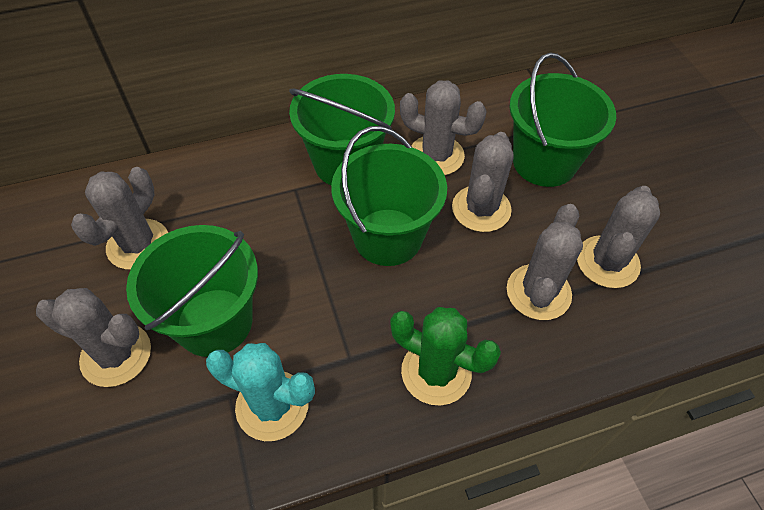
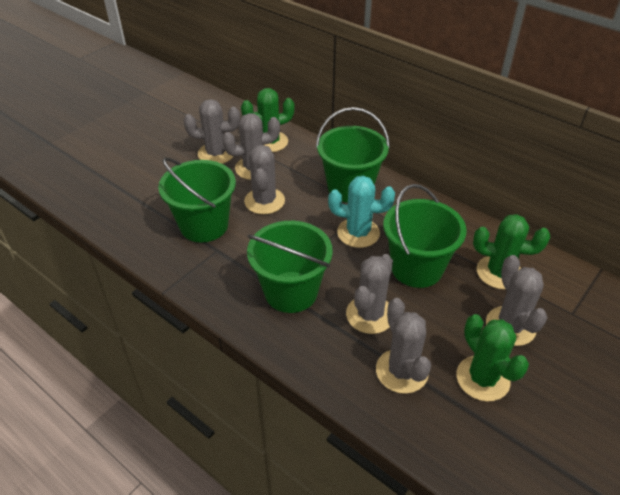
green cactus: [390,307,501,406] = 1 -> [241,88,295,152] [456,314,529,402] [473,214,550,289] = 3

